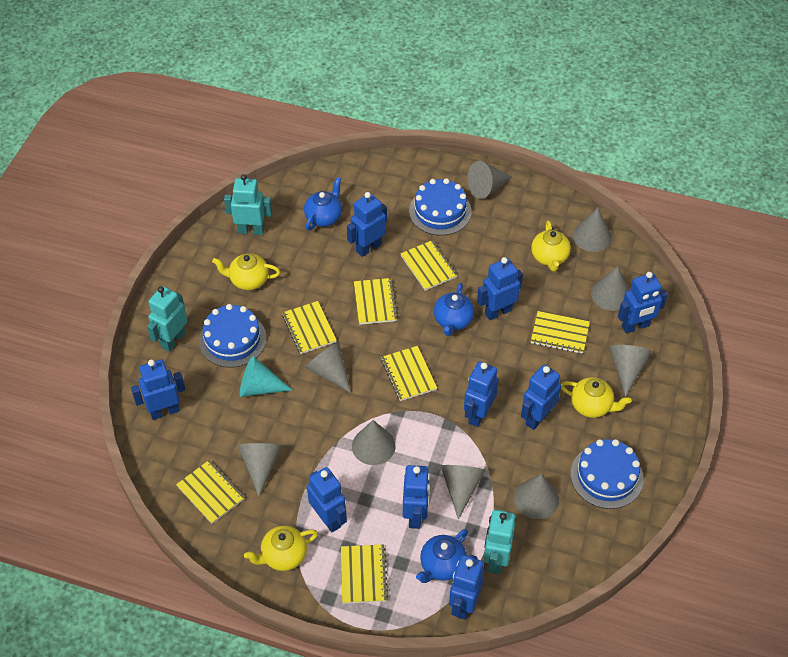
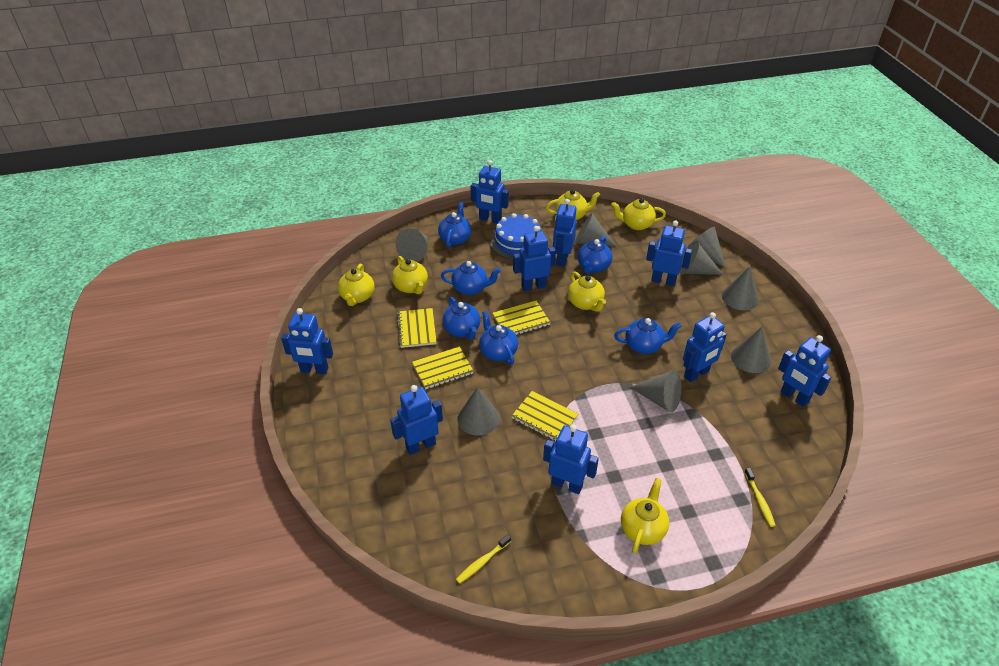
blue cake: [199,304,267,368] [409,178,472,236] [571,439,643,509] = 3 -> [491,213,541,260] = 1
blue teapot: [304,177,342,230] [416,529,468,583] [434,283,474,336] = 3 -> [438,202,471,248] [441,261,501,295] [443,297,481,340] [479,311,518,365] [578,236,612,274] [614,318,681,354] = 6
grey cone: [238,443,282,497] [305,342,351,393] [352,420,396,465] [441,465,485,520] [467,161,512,199] [514,474,559,519] [573,208,612,252] [591,266,630,311] [609,345,652,397] = 9 -> [395,228,428,262] [457,387,500,436] [575,213,617,246] [630,370,681,412] [679,241,723,275] [687,227,726,268] [722,266,759,310] [731,327,771,373] = 8
turquoise cone: [240,356,292,397] = 1 -> none = 0
turquoise robot: [147,286,187,352] [224,174,272,235] [484,510,515,574] = 3 -> none = 0
yellow notebook: [176,460,245,524] [282,301,337,354] [341,544,388,604] [354,278,398,325] [381,346,437,401] [400,240,457,291] [531,311,590,354] = 7 -> [397,308,437,348] [412,347,474,389] [493,301,551,335] [512,391,578,441] = 4
yellow teapot: [212,253,280,290] [244,526,318,571] [531,221,571,272] [561,377,631,418] = 4 -> [338,264,375,306] [392,256,428,294] [546,189,600,220] [568,272,606,312] [611,198,666,230] [621,478,669,554] = 6
yellow toothbrush: none = 0 -> [456,534,511,584] [744,468,776,527] = 2

